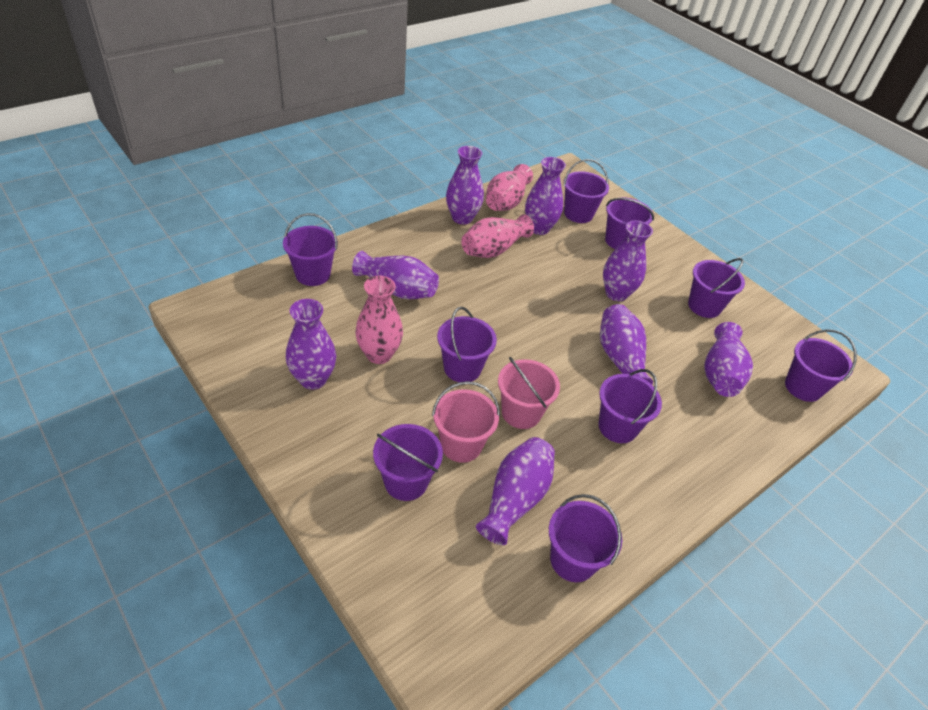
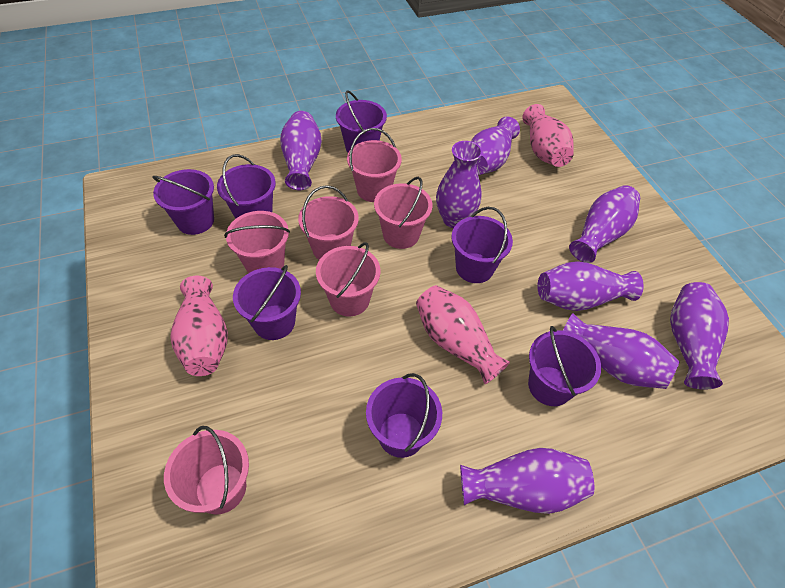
pink bucket: [432,381,500,463] [498,357,560,429] = 2 -> [164,426,249,514] [224,211,290,273] [298,185,359,260] [316,242,380,316] [347,128,402,202] [374,177,432,249] = 6
purple bucket: [283,213,338,286] [373,424,443,501] [437,307,497,382] [549,494,622,582] [564,159,609,223] [598,369,662,443] [605,197,654,249] [688,258,745,318] [785,329,857,402] = 9 -> [153,169,214,235] [217,154,276,219] [233,265,301,340] [336,91,387,153] [366,373,442,458] [451,207,513,283] [528,326,601,406] = 7

